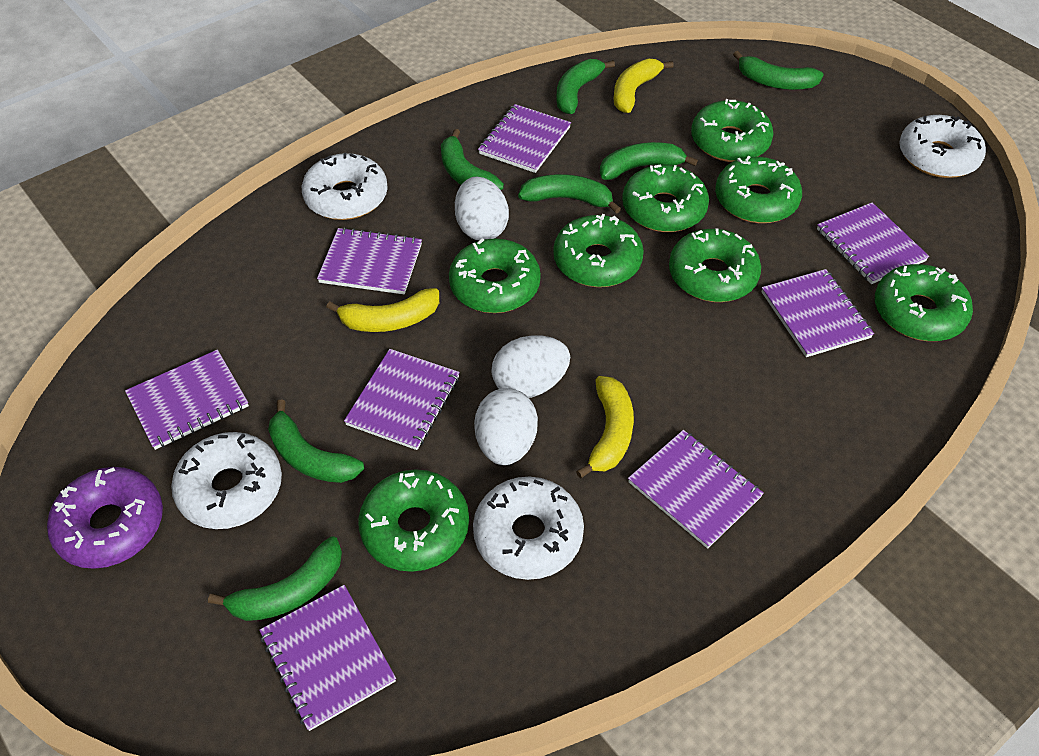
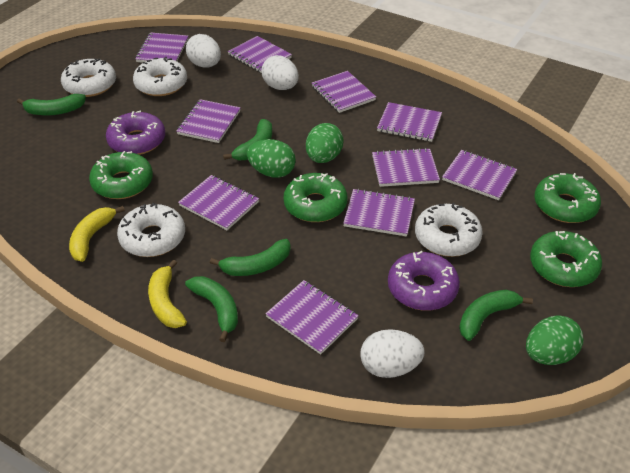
green banana: [208,537,342,621] [268,399,364,483] [441,129,504,190] [518,174,621,214] [556,59,615,114] [600,142,698,180] [733,51,824,90] = 7 -> [17,94,86,115] [185,276,238,342] [210,239,291,276] [223,119,272,160] [459,290,533,341] = 5
green donut: [358,469,469,572] [449,239,541,313] [553,214,644,287] [622,164,709,232] [669,228,761,302] [691,99,773,162] [715,156,802,223] [875,264,973,341] = 8 -> [89,151,153,199] [283,173,347,222] [530,231,602,287] [534,173,601,223] = 4
green egg: none = 0 -> [247,139,296,178] [306,123,344,163] [526,315,584,365] = 3
purple donut: [47,467,163,569] = 1 -> [106,111,165,155] [388,251,460,311] = 2
purple notebook: [125,350,249,450] [259,585,396,731] [317,227,422,294] [344,349,460,450] [478,104,571,173] [628,430,764,549] [761,269,874,357] [817,202,929,284] = 8 -> [135,32,188,63] [177,99,241,143] [178,175,259,230] [228,36,292,73] [265,280,359,355] [312,71,376,113] [343,189,415,236] [372,148,440,187] [377,102,442,142] [442,150,517,200] = 10
yellow banana: [326,288,439,332] [576,376,634,478] [613,59,674,113] = 3 -> [69,206,125,262] [148,260,187,328] = 2

